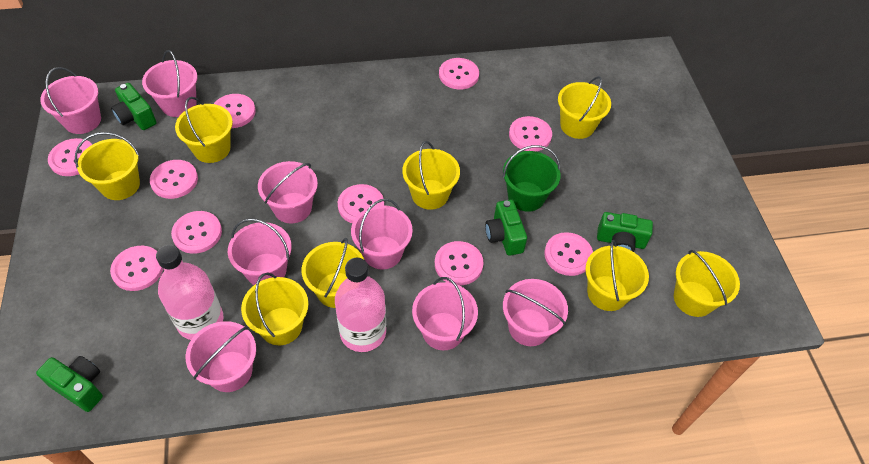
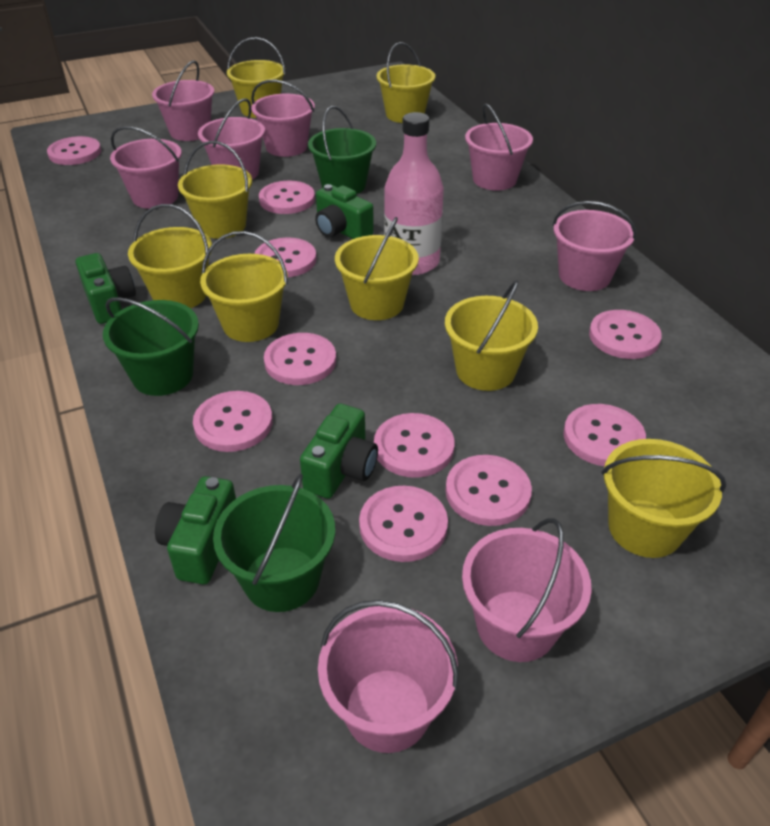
green bucket: [503,145,560,212] = 1 -> [103,297,199,396] [213,474,335,612] [308,106,376,194] = 3
pink bottle: [156,245,224,340] [335,258,386,352] = 2 -> [384,112,444,275] = 1

